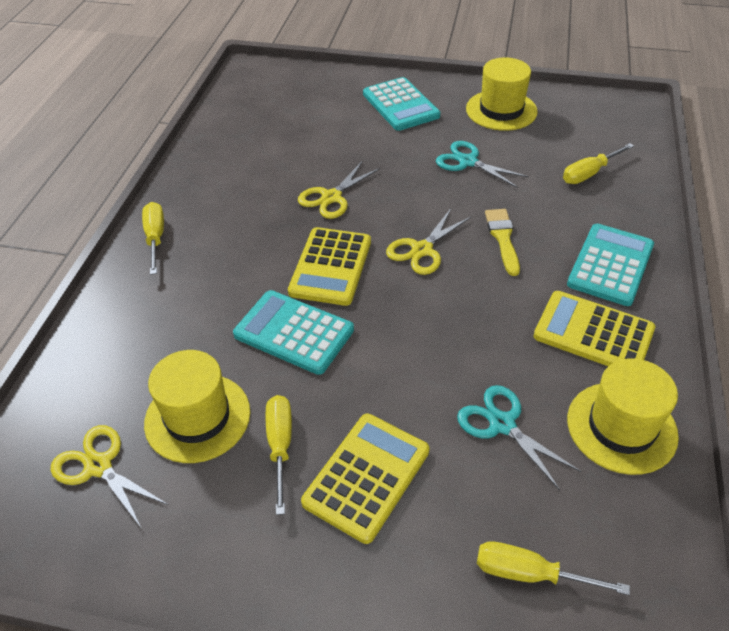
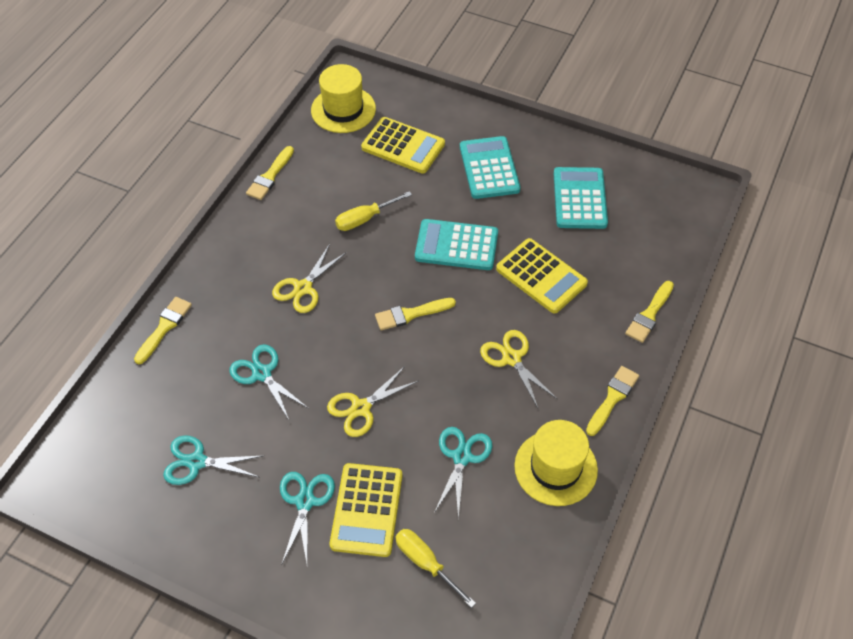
turquoise scissors: [436,141,529,188] [457,385,581,490] = 2 -> [163,435,262,485] [229,344,309,420] [280,472,335,565] [434,427,492,518] = 4
yellow brush: [485,209,520,276] = 1 -> [134,297,192,364] [246,146,294,200] [375,298,456,331] [586,366,639,436] [625,281,674,343] = 5
yellow hat: [144,350,250,463] [466,57,538,131] [567,358,679,475] = 3 -> [311,64,376,133] [514,420,598,506] = 2
yellow screwdriver: [142,202,164,275] [266,395,292,515] [477,541,630,595] [563,143,634,184] = 4 -> [335,191,412,231] [396,529,476,608] = 2

